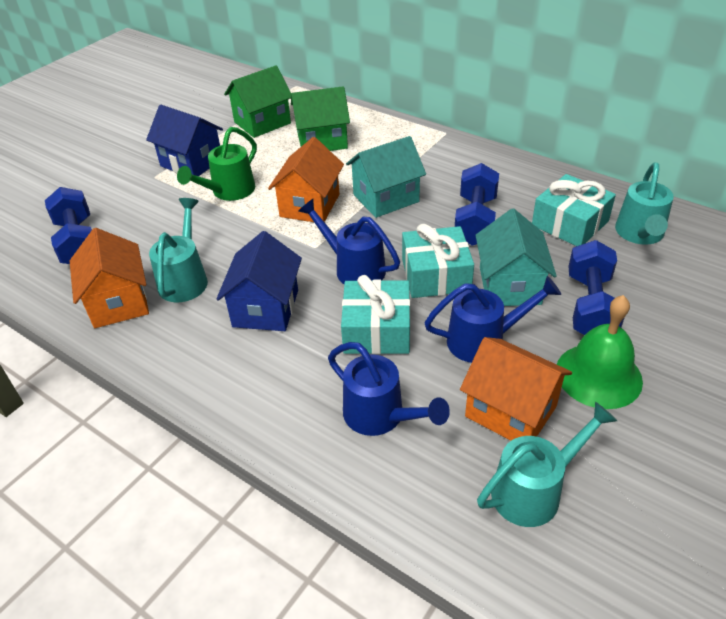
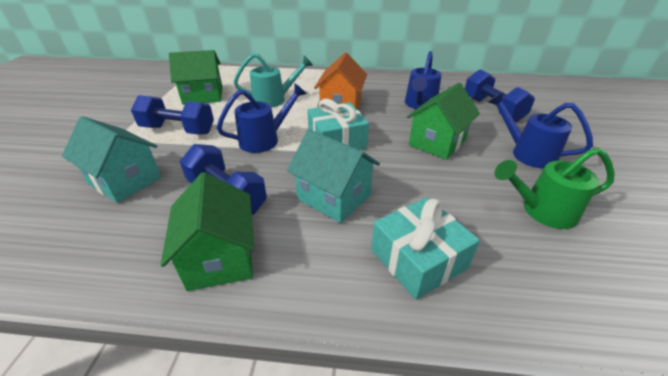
blue house: [146,105,223,176] [216,231,302,331] = 2 -> none = 0
green bell: [557,295,643,409] = 1 -> none = 0
green house: [224,65,291,138] [291,86,350,151] = 2 -> [161,172,254,291] [169,50,223,105] [407,83,480,160] = 3
orange house: [70,228,149,328] [268,137,344,222] [460,337,572,441] = 3 -> [314,52,367,109] = 1
turquoise gift: [341,275,410,354] [402,224,474,298] [532,174,616,246] = 3 -> [307,99,369,150] [371,197,480,300] = 2
turquoise watering can: [149,198,208,302] [477,402,617,527] [615,163,674,245] = 3 -> [234,53,313,108] = 1

